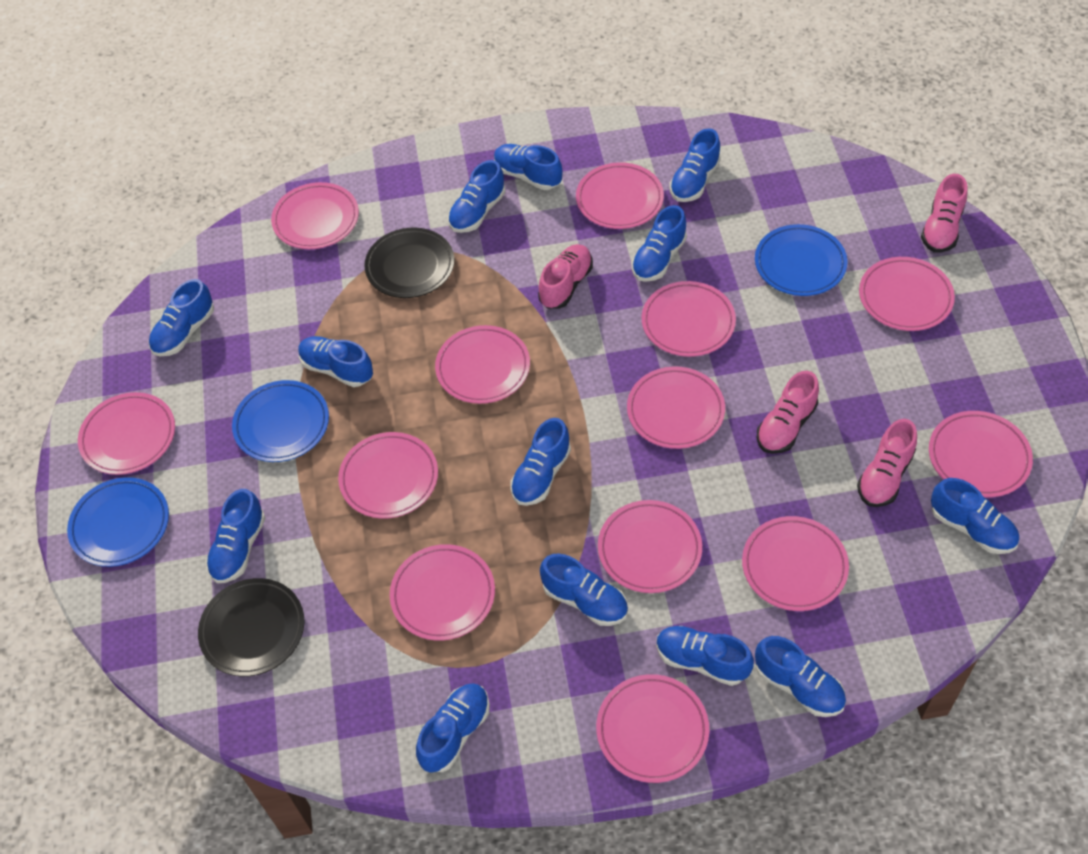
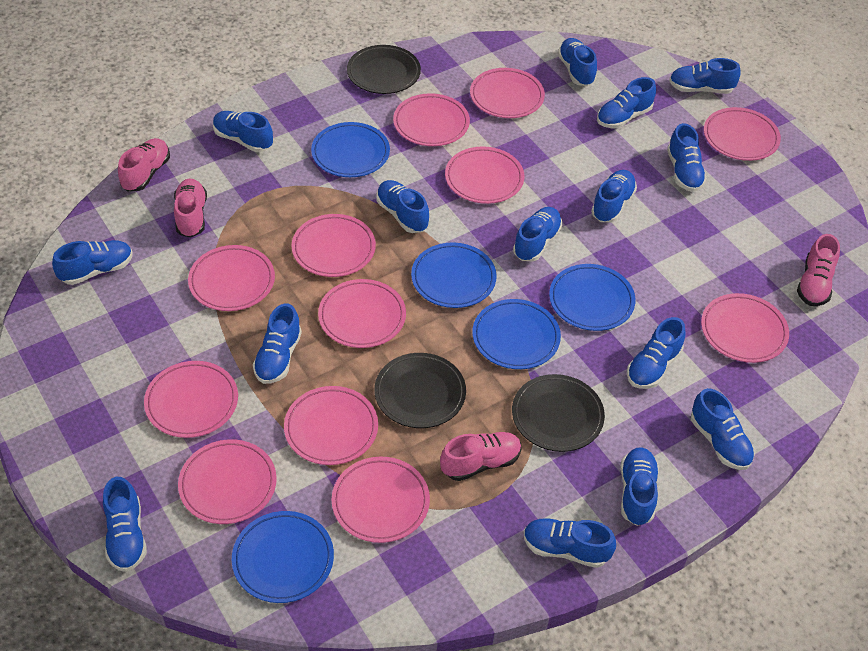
black plate: [198,578,304,677] [364,228,454,298] = 2 -> [347,45,421,94] [374,353,466,428] [512,374,605,452] = 3
blue plate: [67,477,169,567] [232,380,329,462] [755,224,848,296] = 3 -> [232,511,334,603] [311,122,390,177] [411,243,497,308] [472,299,561,369] [549,264,635,331] = 5
blue shoe: [149,279,214,356] [206,489,265,583] [298,336,373,387] [416,683,490,772] [448,160,505,233] [494,144,562,190] [510,418,571,506] [540,553,628,626] [632,205,687,282] [656,626,754,686] [669,128,721,202] [755,636,846,717] [931,478,1019,554] = 13 -> [52,240,133,285] [103,477,147,572] [213,111,273,152] [253,304,302,384] [376,180,429,233] [513,207,562,261] [524,518,616,568] [558,38,597,86] [591,170,637,222] [597,77,656,128] [620,447,659,526] [627,317,686,389] [667,123,707,192] [669,58,741,94] [691,388,755,470] = 15
pink plate: [78,392,175,475] [271,182,359,249] [338,432,438,519] [390,544,495,641] [435,325,530,404] [576,162,664,229] [596,674,709,783] [598,500,702,593] [627,366,725,449] [642,281,736,357] [742,516,849,611] [859,257,955,331] [929,411,1033,497] = 13 -> [144,361,238,438] [178,439,277,524] [188,245,275,311] [284,386,378,465] [292,214,376,277] [318,279,406,348] [332,457,430,543] [393,93,470,146] [445,146,524,204] [470,68,545,118] [701,293,789,363] [704,107,781,161] = 12

